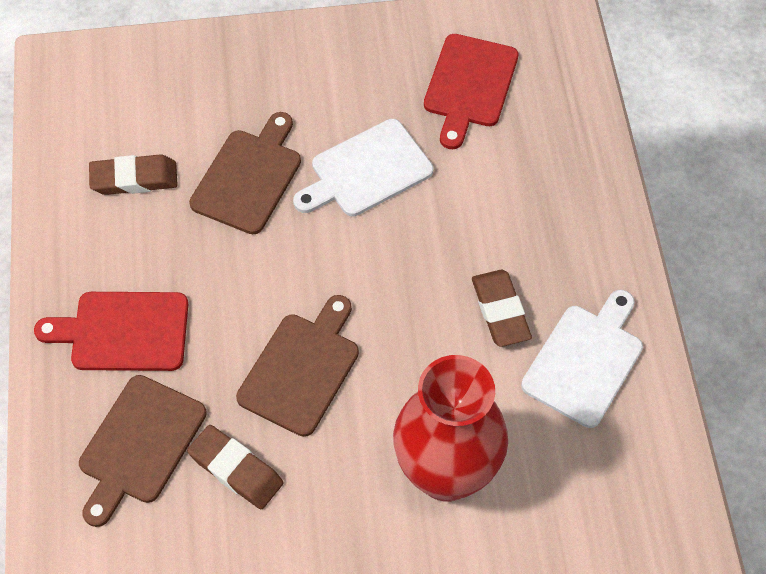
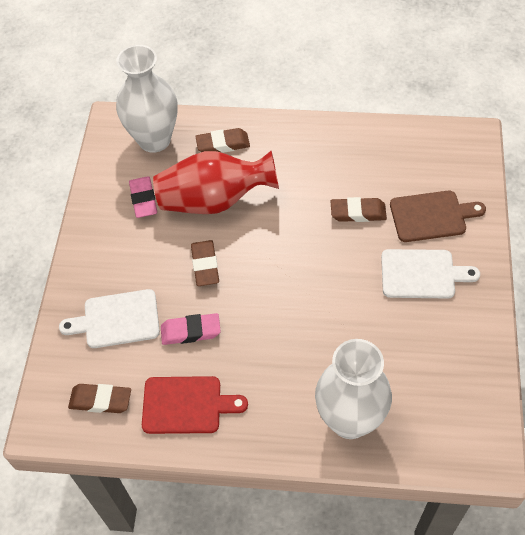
brown cutting board: [79,375,207,527] [189,112,301,234] [236,295,359,437] = 3 -> [390,191,486,242] = 1
brown eraser: [89,154,178,195] [187,425,283,509] [472,270,532,347] = 3 -> [68,384,131,413] [191,240,219,286] [195,128,250,153] [331,197,387,222] = 4
pink eraser: none = 0 -> [129,176,157,218] [161,313,221,345] = 2
red cutting board: [34,292,188,371] [424,34,518,149] = 2 -> [142,376,248,434] = 1
white vase: none = 0 -> [116,45,178,153] [315,339,392,439] = 2

